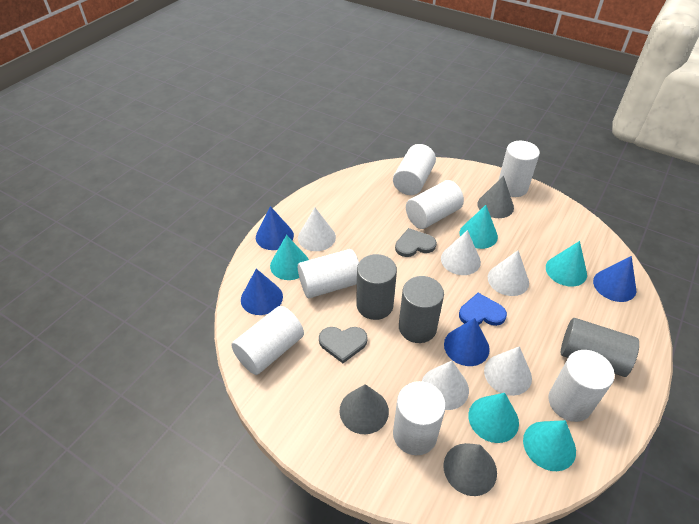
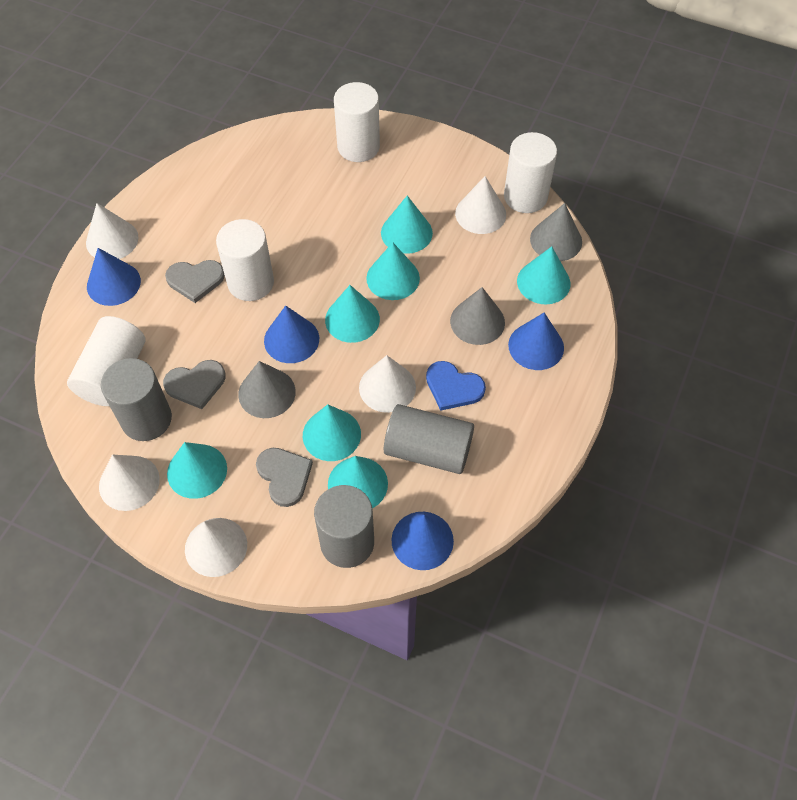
grey heart: [319,327,368,363] [395,228,437,257] = 2 -> [163,360,226,409] [165,260,225,303] [256,448,313,507] = 3
turquoise cone: [270,235,309,280] [459,205,498,249] [468,393,519,443] [523,420,576,471] [546,241,587,287] = 5 -> [167,442,227,499] [303,404,361,461] [325,285,380,343] [328,456,388,508] [366,242,420,300] [381,196,433,254] [517,246,570,304] = 7
white cylinder: [231,306,304,375] [298,249,359,298] [393,144,436,195] [393,381,446,455] [406,180,464,229] [499,141,540,197] [548,350,615,422] = 7 -> [67,316,145,406] [216,219,274,301] [334,82,380,162] [504,132,557,213] = 4

